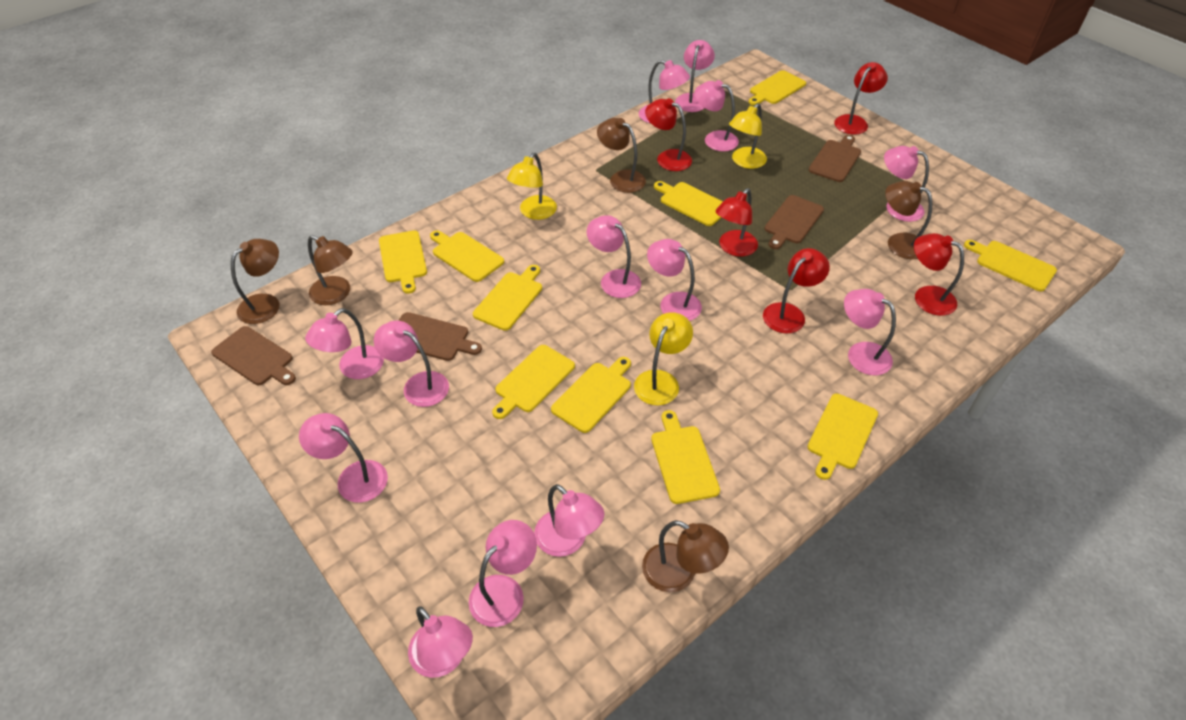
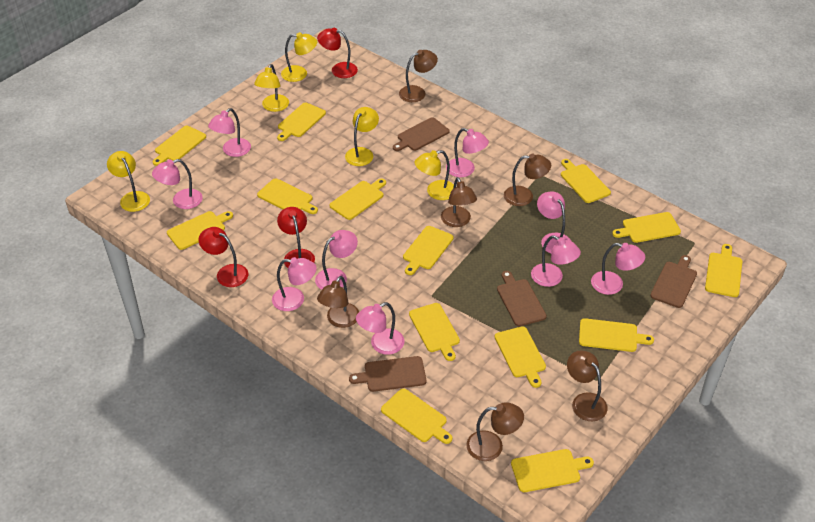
brown lamp: [231,239,279,324] [308,235,353,305] [597,118,646,193] [642,520,729,592] [885,181,932,259] = 5 -> [317,276,359,328] [399,50,438,102] [441,177,477,227] [466,402,524,461] [504,154,551,206] [567,350,608,421] = 6
pink lamp: [299,413,388,503] [305,308,384,379] [374,321,449,407] [408,606,473,678] [469,520,537,627] [534,484,604,557] [587,215,641,298] [639,60,690,123] [647,239,702,321] [675,40,715,112] [694,80,739,152] [844,289,896,375] [884,146,929,222] = 13 -> [152,159,203,209] [208,108,251,157] [272,257,317,311] [315,230,358,290] [356,302,405,355] [446,128,489,177] [531,235,581,287] [537,191,571,253] [591,243,645,295] = 9
red lamp: [645,98,692,171] [716,188,758,257] [763,248,830,334] [834,62,888,135] [914,233,964,316] = 5 -> [199,227,248,287] [277,207,315,268] [317,28,358,78] = 3
yellow cutting board: [379,230,427,294] [430,230,504,282] [473,265,542,331] [492,345,575,419] [551,357,631,433] [651,410,720,504] [654,181,723,226] [749,70,806,105] [807,393,878,480] [964,240,1057,292] = 10 -> [153,126,206,166] [167,211,233,250] [257,178,318,214] [277,102,326,141] [329,178,386,220] [381,388,452,444] [403,226,454,275] [409,303,460,361] [495,326,546,388] [511,449,594,492] [561,159,611,203] [579,318,654,352] [612,212,681,243] [705,244,742,297] = 14
yellow lamp: [507,153,557,220] [634,312,693,405] [729,103,767,169] = 3 -> [107,151,150,212] [254,64,289,112] [281,32,317,82] [345,107,379,166] [414,150,454,200] = 5

